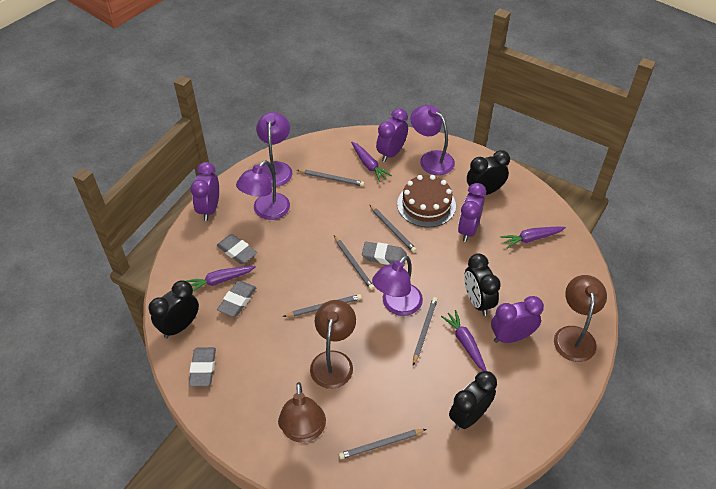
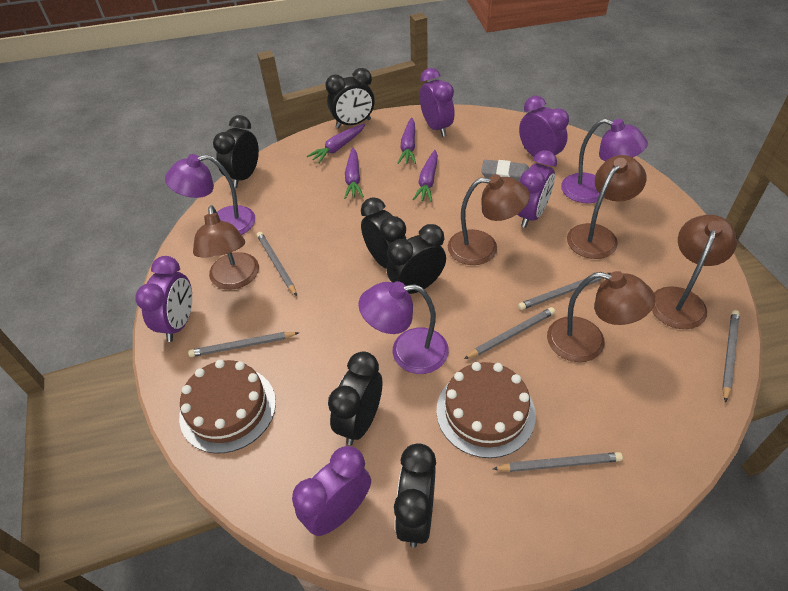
black clock: [149,280,199,338] [449,371,497,430] [464,253,501,316] [467,150,510,195] = 4 -> [213,115,259,188] [325,68,375,128] [328,352,382,445] [361,197,407,269] [387,224,446,294] [394,443,436,548] = 6
brown cake: [397,175,456,227] = 1 -> [179,360,276,453] [436,362,536,458] = 2
brown lamp: [278,382,326,443] [310,300,356,389] [554,275,607,362] = 3 -> [193,205,259,290] [448,174,530,265] [547,271,655,362] [567,155,647,259] [652,215,737,329] = 5
grey eraser: [189,347,216,386] [217,234,257,264] [217,281,256,317] [362,242,407,266] = 4 -> [481,160,529,182] = 1
purple clock: [190,162,219,221] [376,108,408,162] [458,183,486,242] [491,296,544,343] = 4 -> [135,256,192,342] [292,446,371,536] [420,68,455,137] [517,150,557,228] [519,96,569,157] = 5
purple lamp: [236,160,290,220] [256,112,292,187] [372,255,423,316] [410,105,455,175] = 4 -> [165,154,255,235] [358,281,449,374] [561,119,648,203] = 3

